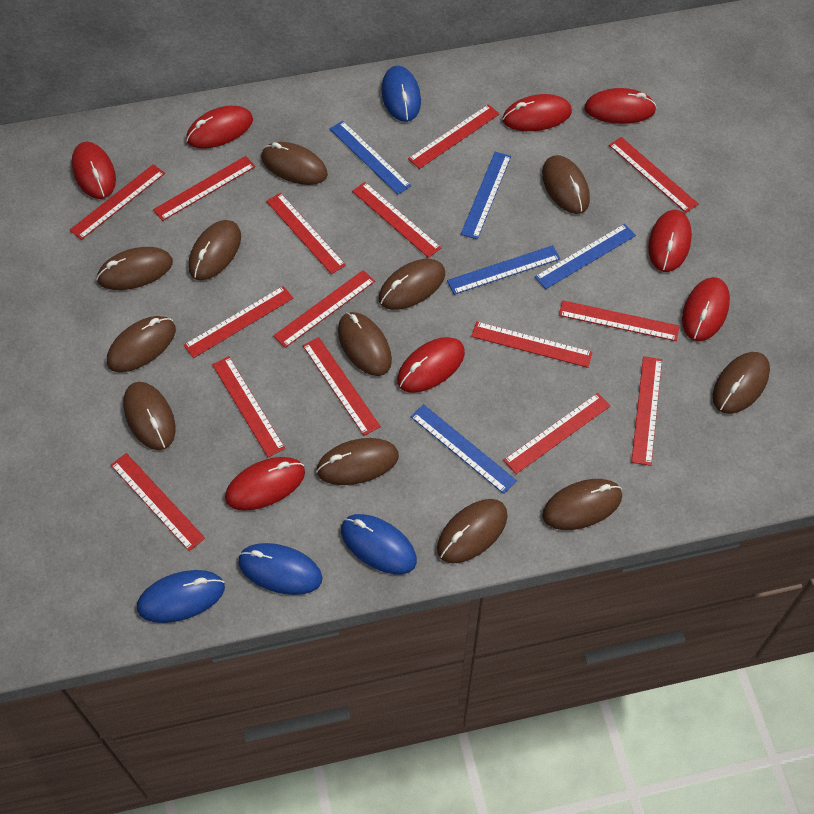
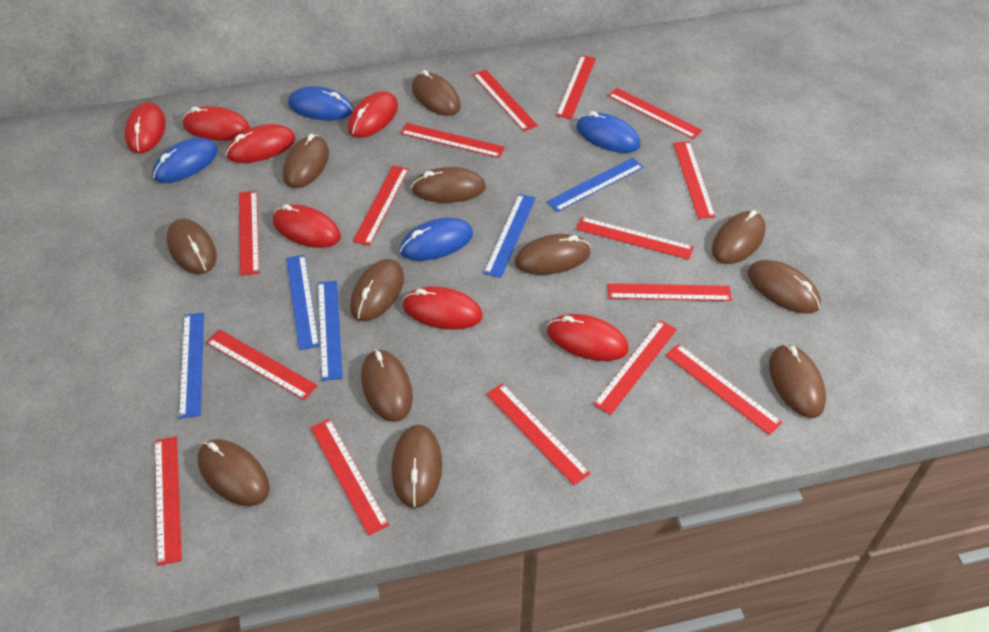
red mouse: [72,142,116,199] [186,106,253,149] [225,457,305,511] [397,337,465,393] [502,94,572,131] [584,88,656,124] [648,210,692,272] [682,277,730,341] = 8 -> [125,102,166,153] [183,106,250,140] [226,124,296,163] [273,204,341,248] [348,91,398,138] [403,286,483,330] [547,314,629,361] = 7

